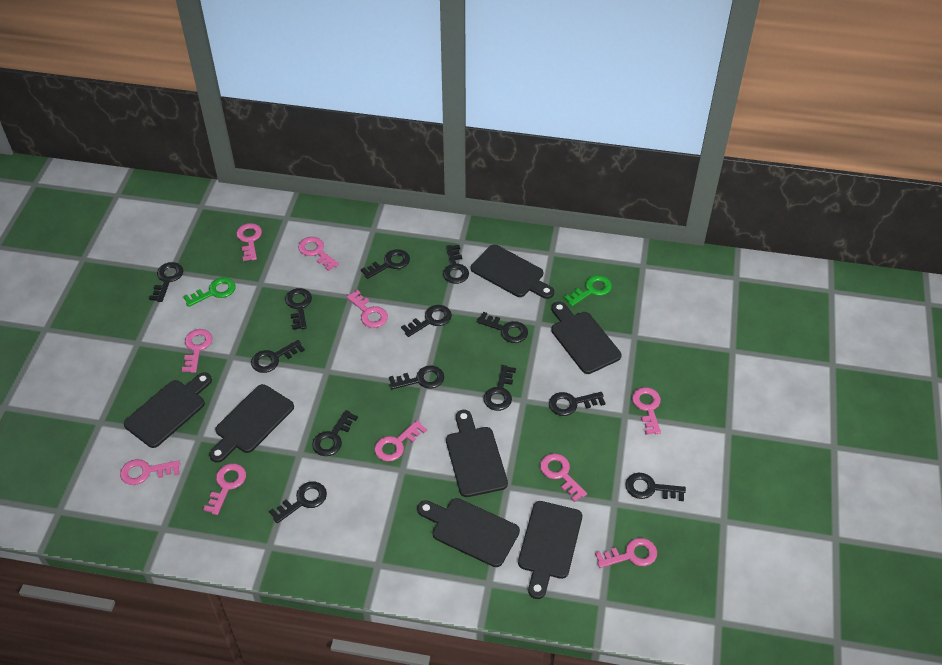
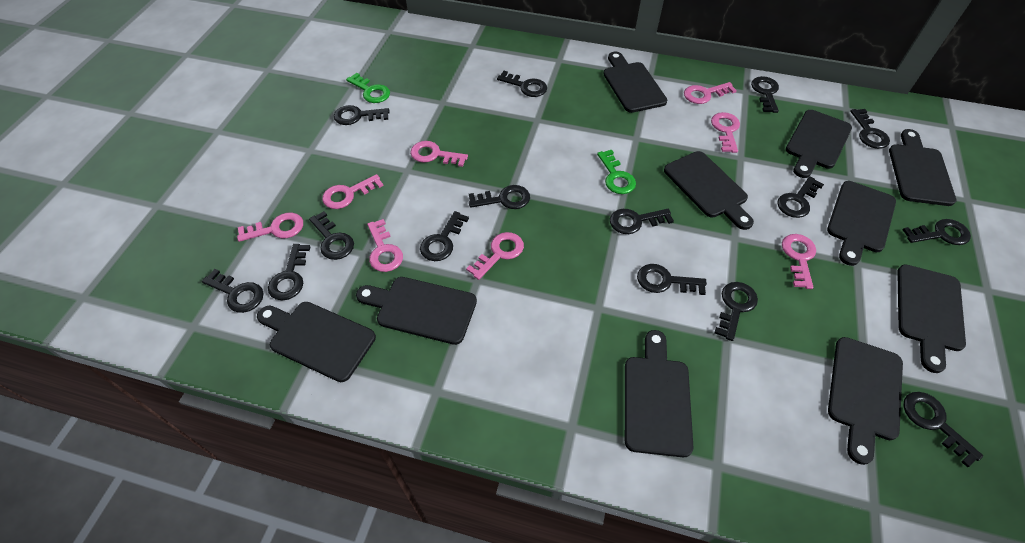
black cutting board: [124,372,212,448] [209,384,294,463] [417,498,520,567] [446,410,508,497] [471,244,554,299] [518,501,582,599] [551,302,622,374] = 7 -> [257,302,376,382] [356,277,477,345] [604,52,667,113] [625,330,693,457] [664,151,754,230] [786,110,852,178] [827,181,896,266] [828,337,903,465] [889,129,956,206] [897,264,966,373] = 10
black key: [149,262,183,302] [251,340,305,373] [269,481,327,524] [285,288,312,330] [312,410,358,456] [361,249,410,279] [389,365,444,390] [401,305,452,337] [443,245,469,284] [477,312,528,343] [483,365,516,411] [549,392,605,416] [625,473,686,501] = 13 -> [202,269,264,313] [268,244,310,300] [309,211,354,260] [334,105,390,125] [420,211,469,261] [469,185,530,209] [497,71,547,97] [610,209,674,234] [637,264,707,295] [714,282,758,341] [751,76,779,113] [777,176,824,218] [850,109,890,149] [903,219,971,245] [903,392,983,467] = 15
pink key: [120,459,180,485] [182,329,212,373] [203,463,246,515] [236,223,262,261] [298,237,339,271] [346,290,388,328] [374,420,427,461] [540,453,587,502] [595,538,657,568] [632,387,661,435] = 10 -> [237,213,303,242] [322,174,384,209] [367,219,403,272] [410,141,468,167] [466,232,524,280] [684,82,737,104] [711,112,740,153] [782,234,816,289] = 8

